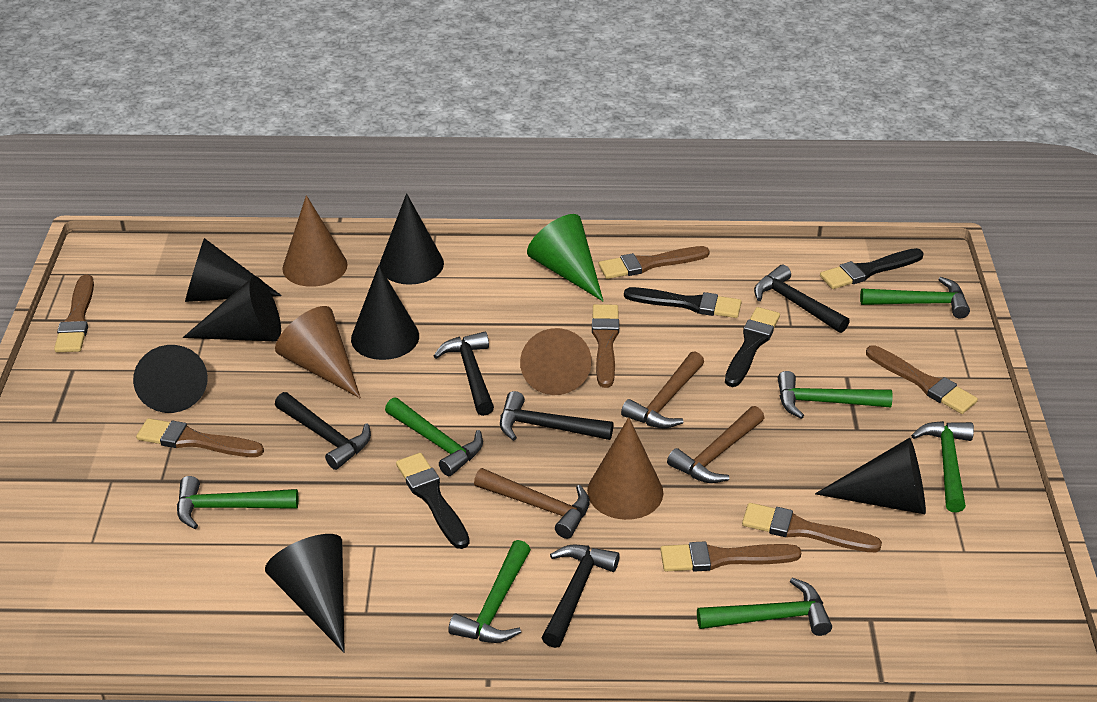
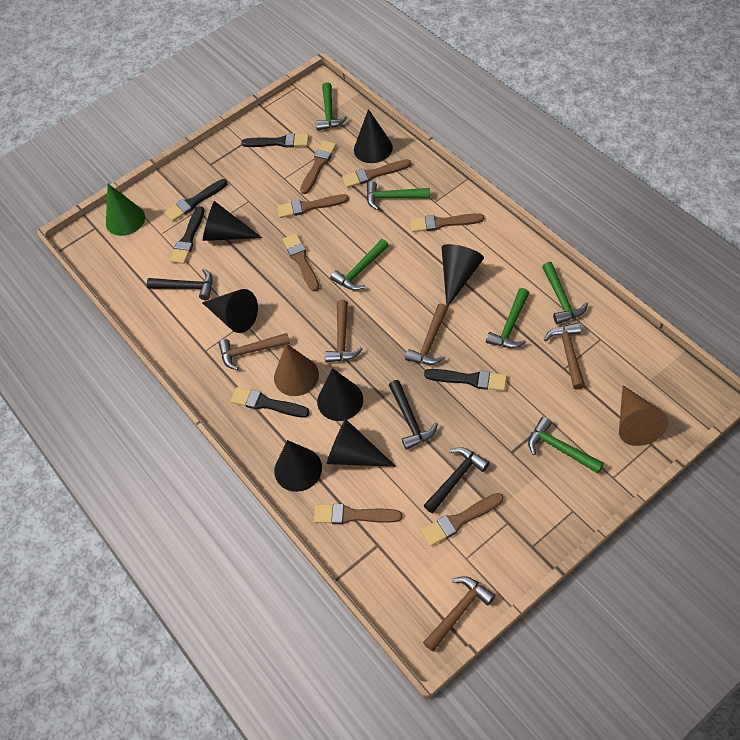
black brush: [396,453,470,549] [624,287,742,318] [725,307,780,387] [820,248,924,289] = 4 -> [165,179,228,222] [170,206,204,264] [231,387,310,418] [241,133,309,148] [424,369,507,391] = 5
black hammer: [275,392,371,470] [434,332,494,416] [500,391,614,441] [542,545,620,648] [754,265,850,333] = 5 -> [147,269,213,300] [389,380,438,450] [424,447,490,513] = 3
brown cone: [275,306,361,399] [282,195,348,287] [520,328,592,395] [587,417,663,520] = 4 -> [274,343,319,396] [619,385,669,446] = 2
brown hammer: [474,468,590,539] [621,351,704,428] [667,406,764,483] = 3 -> [218,333,290,371] [325,300,363,363] [405,304,448,365] [423,576,496,652] [544,323,585,390] = 5
green hammer: [177,476,298,529] [385,397,483,476] [448,540,531,643] [697,578,832,636] [778,371,893,419] [860,277,970,318] [911,421,974,512] = 7 -> [316,82,348,131] [330,239,389,290] [366,181,430,210] [486,288,529,348] [528,417,604,474] [542,262,588,324] = 6

